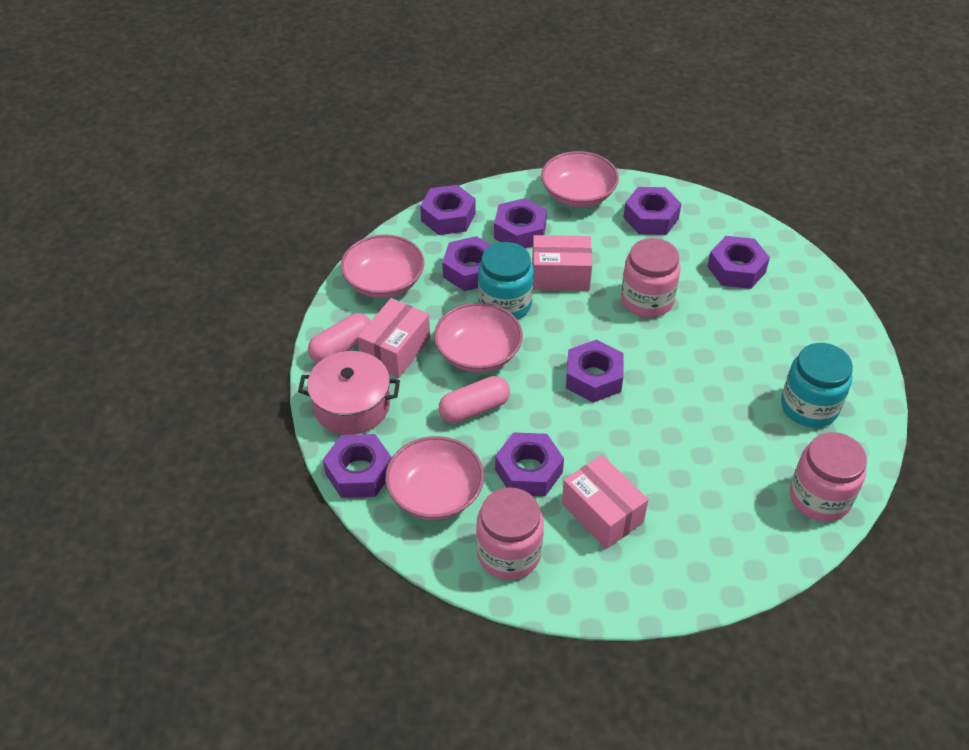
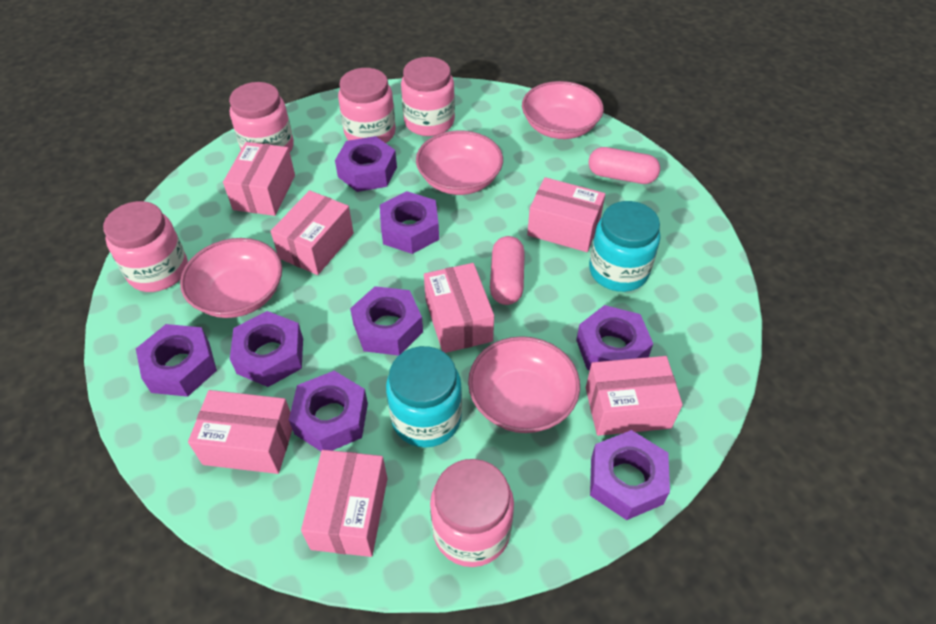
pink box: [358,298,430,378] [532,235,592,291] [562,455,649,549] = 3 -> [188,390,292,474] [223,142,295,216] [271,190,354,275] [301,450,387,557] [424,263,494,353] [527,177,606,252] [586,356,683,436] = 7
pink jar: [476,487,544,580] [621,238,681,317] [790,432,867,522] = 3 -> [103,201,188,292] [229,82,294,152] [338,68,396,143] [401,57,455,136] [430,459,514,567] = 5
pink pot: [298,351,400,435] = 1 -> none = 0

